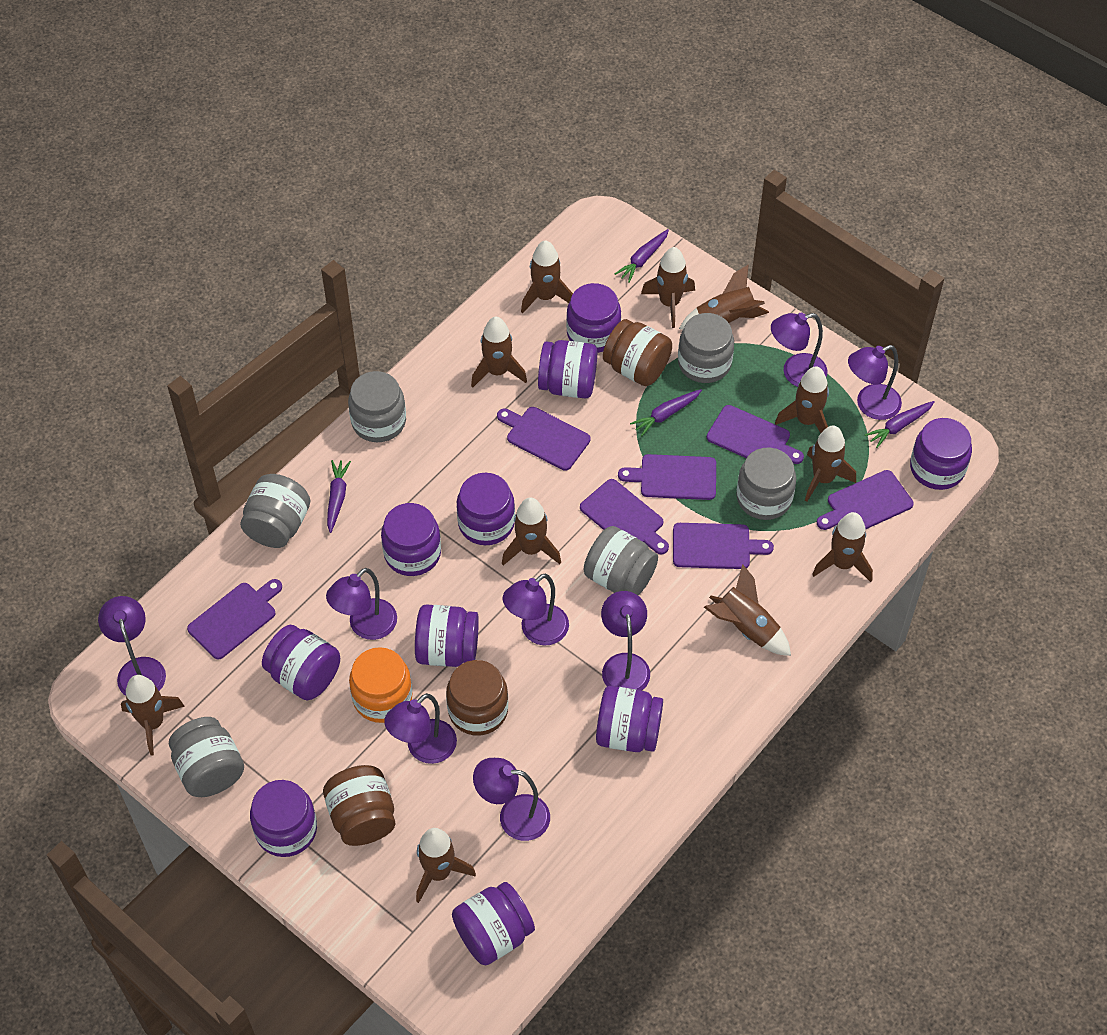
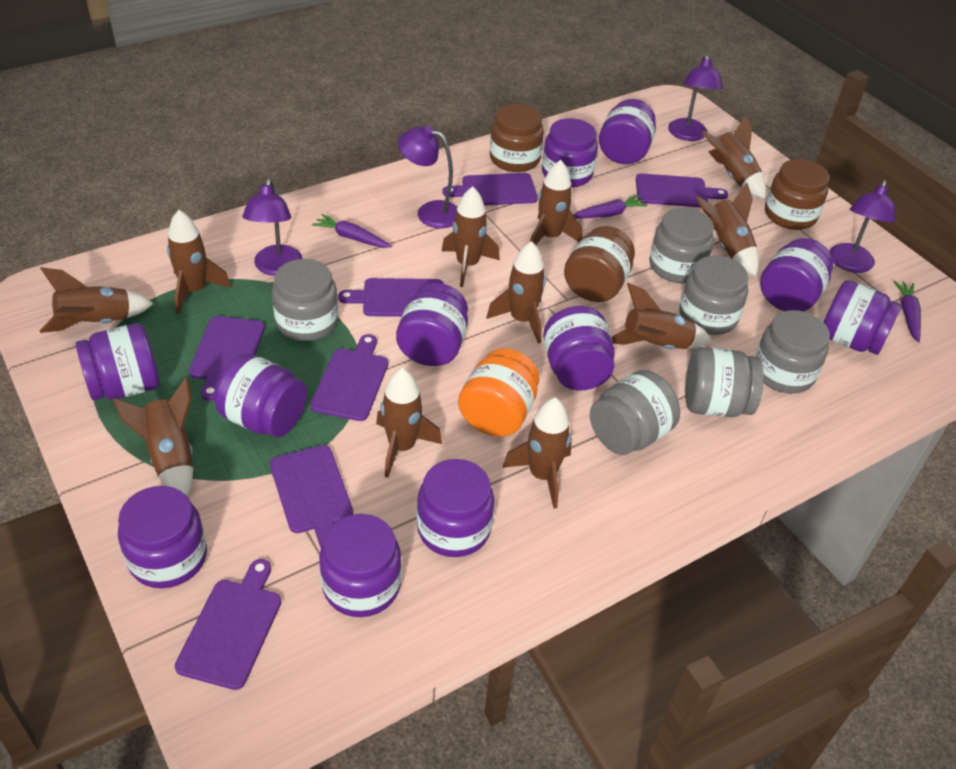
purple carrot: [327,460,351,533] [615,229,669,283] [630,389,702,436] [865,401,935,448] = 4 -> [312,214,392,248] [574,195,647,219] [894,281,921,343] = 3
purple jar: [250,780,317,857] [262,625,340,701] [381,503,441,576] [415,604,479,667] [452,882,535,965] [457,473,515,545] [538,340,597,398] [566,283,621,353] [596,686,663,752] [910,418,972,490] = 10 -> [76,323,160,400] [118,486,207,588] [215,354,307,437] [319,514,402,617] [396,283,468,366] [417,459,494,557] [542,118,598,187] [543,306,615,391] [599,99,656,164] [760,238,833,311] [823,280,902,355] = 11
purple lamp: [98,596,166,696] [326,568,397,640] [384,693,457,764] [473,758,550,841] [503,574,569,645] [601,591,650,691] [771,313,827,387] [848,345,902,420] = 8 -> [242,178,302,276] [398,126,457,229] [668,54,723,141] [829,180,896,273] = 4

